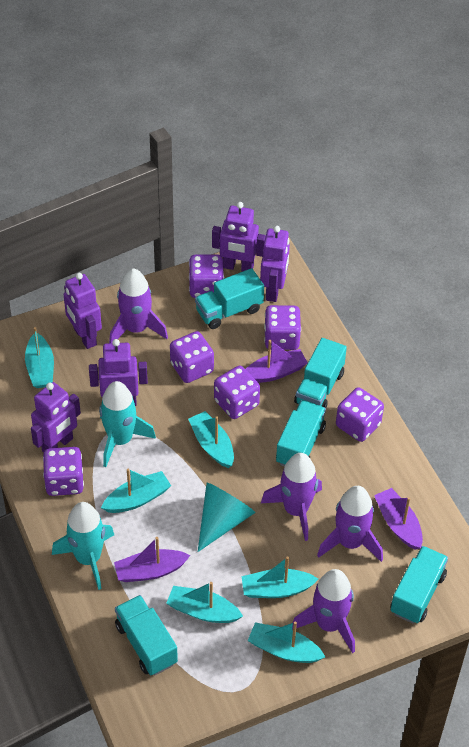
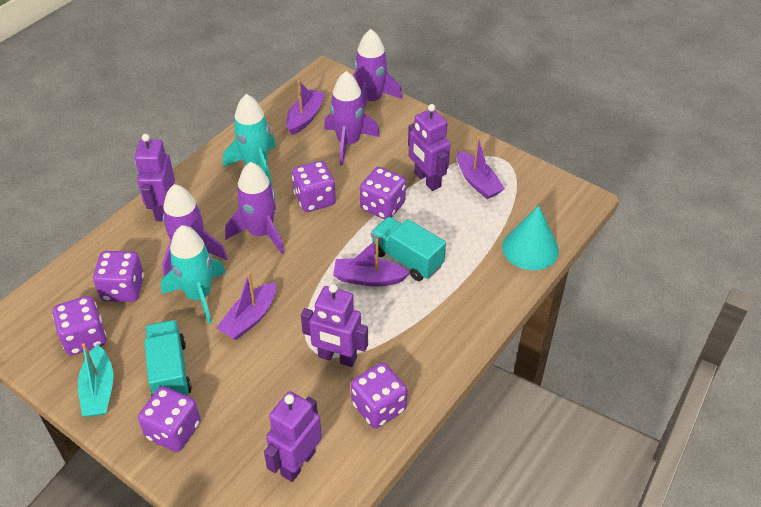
purple boat: [114,537,191,582] [246,340,308,383] [374,488,423,550] = 3 -> [217,272,276,340] [286,80,326,135] [333,238,410,286] [457,136,505,199] = 4
purple robot: [31,382,81,453] [64,273,102,349] [89,339,148,406] [212,202,266,272] [260,226,290,302] = 5 -> [135,134,175,221] [264,391,322,482] [301,284,368,367] [408,104,450,191] = 4
turquoise boat: [25,327,54,388] [101,469,171,513] [166,582,243,623] [188,411,234,468] [242,557,318,598] [248,621,325,663] = 6 -> [78,343,113,417] = 1
turquoise truck: [115,595,178,675] [195,268,264,329] [276,400,326,467] [294,338,347,408] [391,546,448,624] = 5 -> [144,320,192,396] [371,217,446,281] = 2

